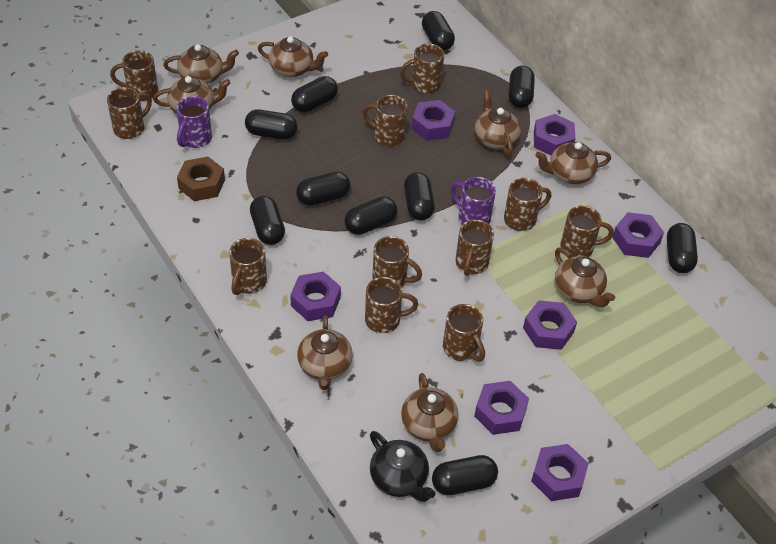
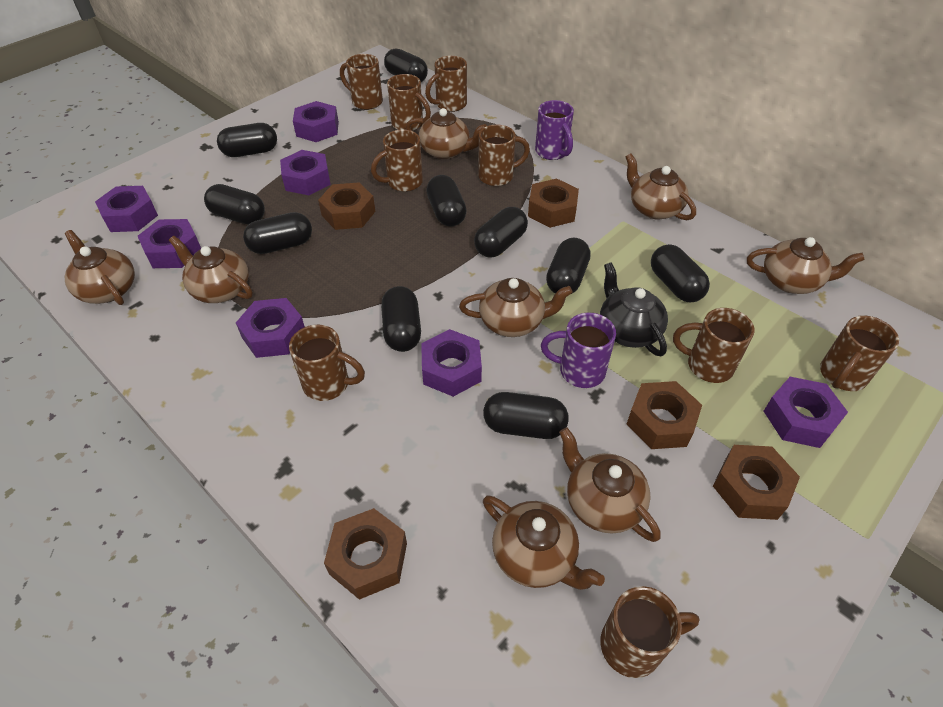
brown mug: [107,87,152,139] [110,50,158,101] [229,238,267,295] [362,95,408,146] [365,277,418,333] [372,236,422,287] [400,43,444,93] [443,304,485,362] [455,220,494,276] [504,178,551,231] [560,205,614,258] = 11 -> [289,325,365,401] [340,54,383,110] [371,130,423,192] [387,74,431,131] [425,56,467,112] [478,125,530,186] [600,586,700,678] [673,308,755,383] [820,315,899,391] = 9
brown nut: [177,157,225,201] = 1 -> [318,182,376,230] [324,508,407,600] [528,178,579,228] [627,381,702,449] [713,445,800,520] = 5

